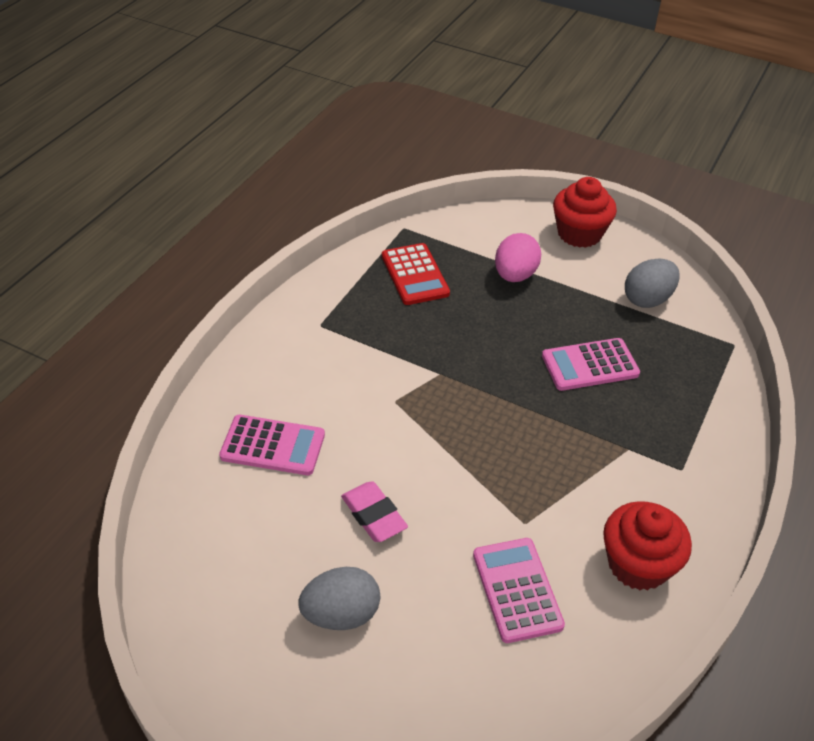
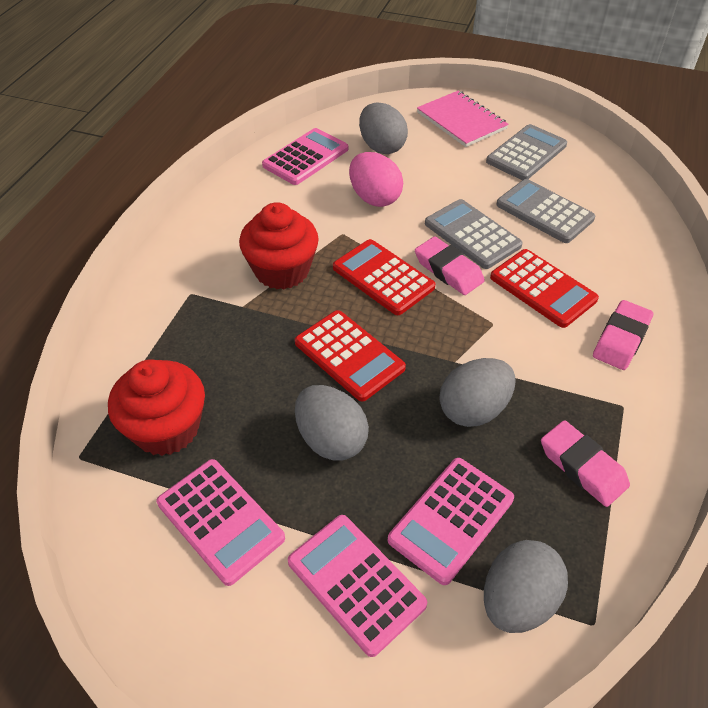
grey calculator: none = 0 -> [425,199,523,269] [486,124,567,180] [496,179,595,243] = 3
grey egg: [298,567,380,630] [625,259,680,308] = 2 -> [295,385,369,461] [359,103,408,154] [439,358,516,427] [484,540,568,633] = 4
pink calculator: [219,415,325,475] [473,538,565,643] [542,338,640,391] = 3 -> [157,459,285,586] [262,128,348,185] [288,515,427,657] [388,458,514,585] = 4
pink eraser: [341,481,408,542] = 1 -> [415,237,485,295] [541,420,630,507] [593,300,654,370] = 3
pink notebook: none = 0 -> [417,91,509,147] = 1
red calculator: [382,243,450,305] = 1 -> [295,310,406,401] [333,239,436,315] [490,249,599,328] = 3

